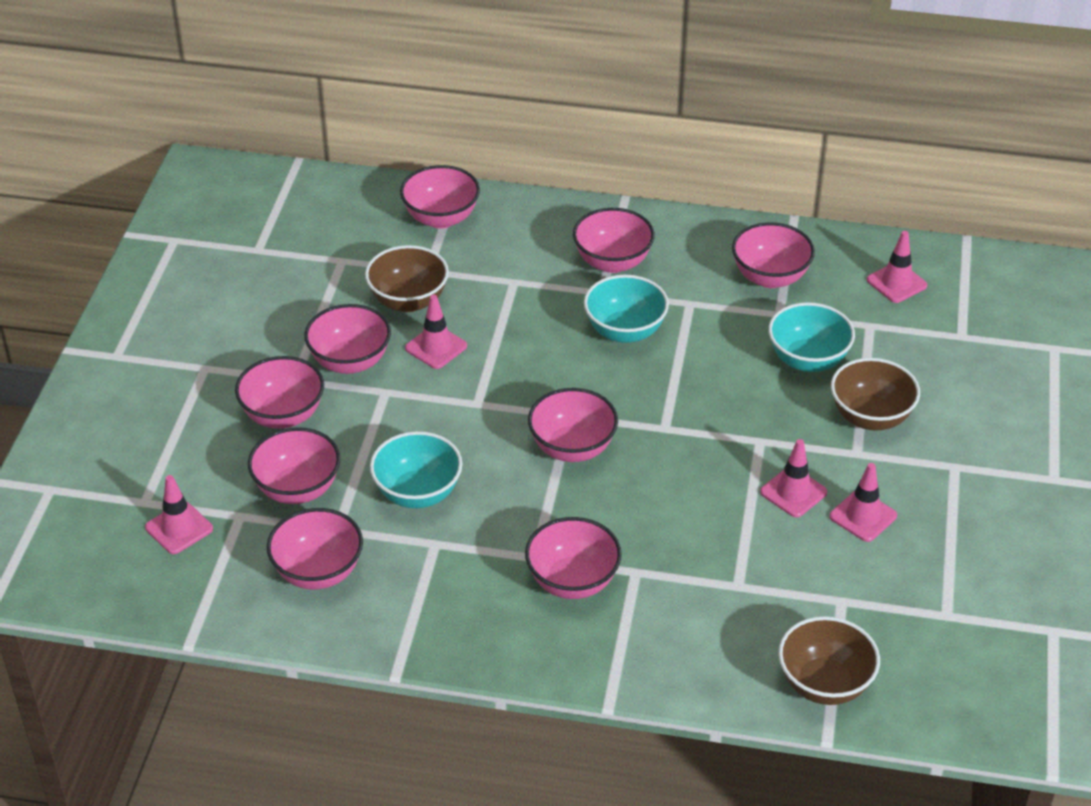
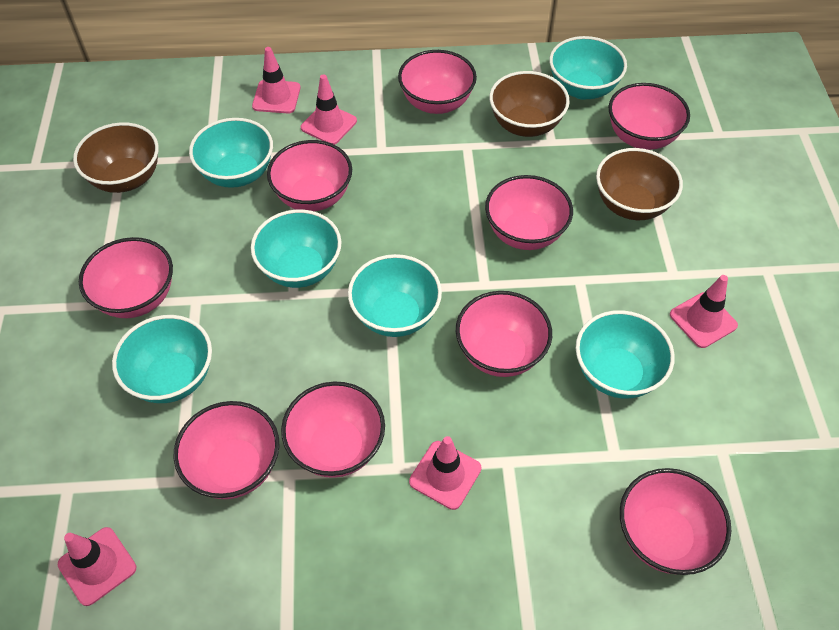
turquoise bowl: [370,431,462,508] [584,275,669,343] [768,302,855,372] = 3 -> [112,315,212,403] [189,118,273,188] [251,210,342,288] [348,254,442,337] [549,36,627,100] [576,310,675,399] = 6

